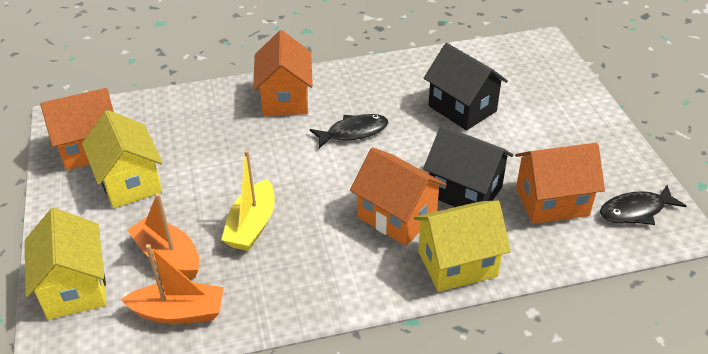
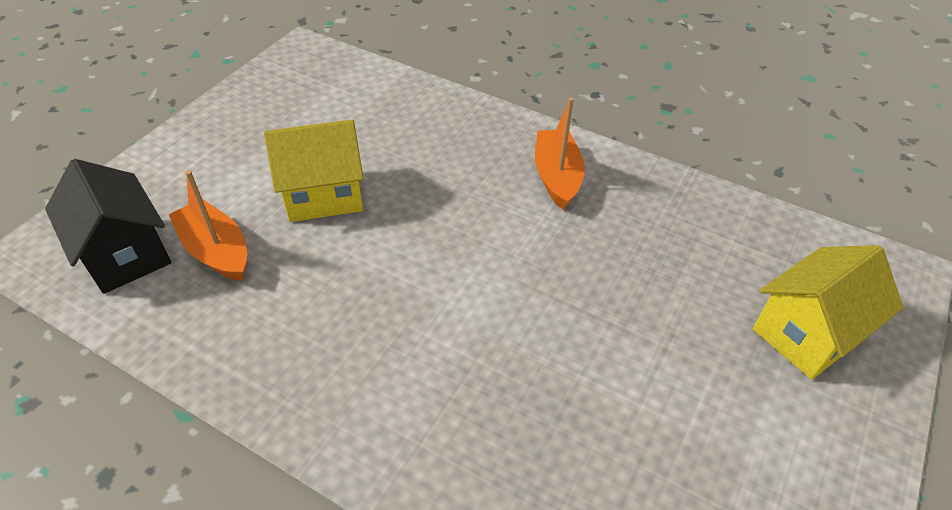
black fish: [310,114,389,148] [600,185,686,225] = 2 -> none = 0
black house: [423,125,513,207] [424,43,508,130] = 2 -> [45,159,171,294] = 1
orange house: [40,88,114,170] [253,30,313,116] [350,147,447,246] [515,143,605,224] = 4 -> none = 0
yellow boat: [221,150,275,251] = 1 -> none = 0
yellow house: [25,208,106,320] [82,110,163,208] [414,201,511,292] = 3 -> [264,119,364,222] [753,245,903,380] = 2

